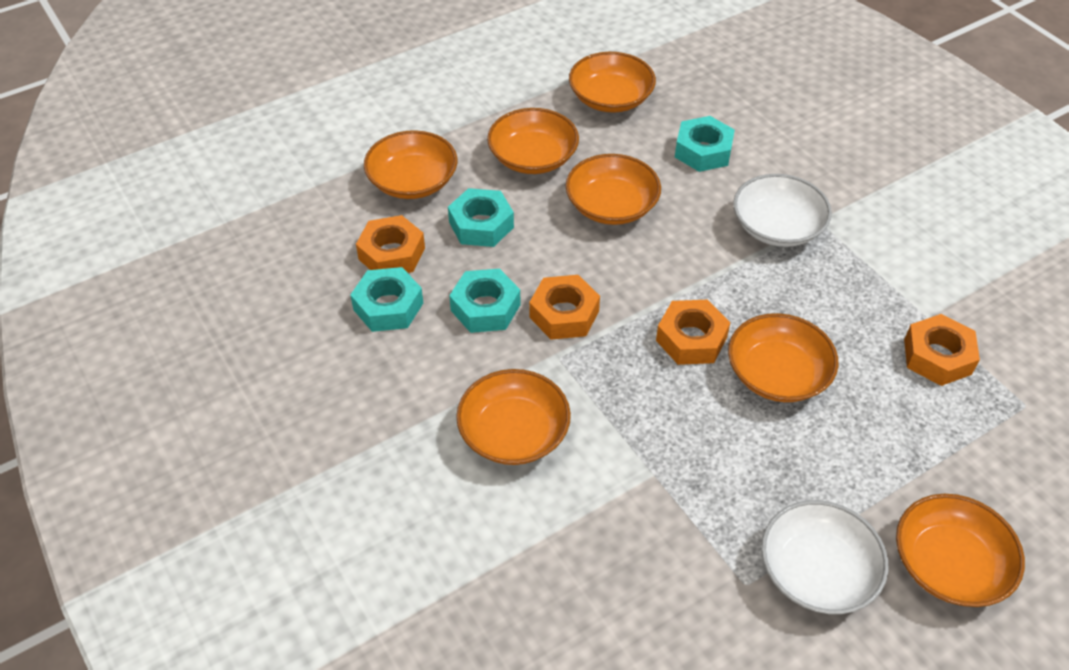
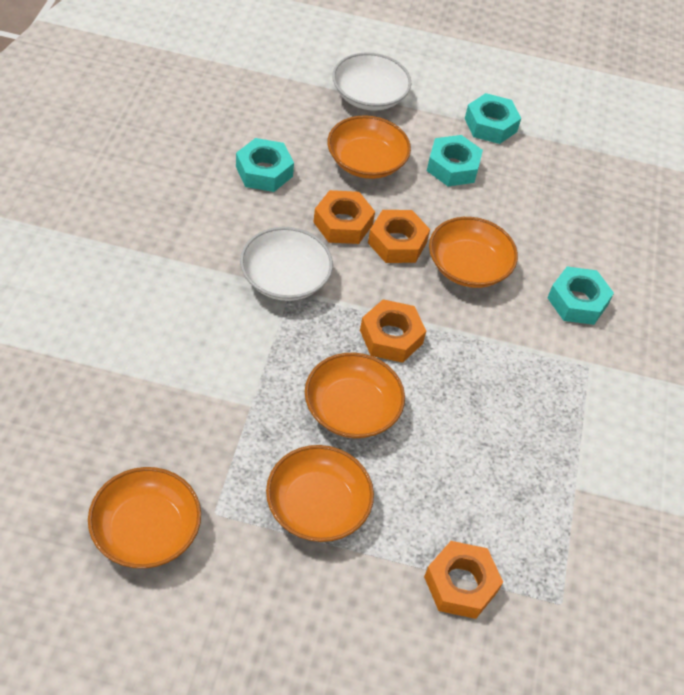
orange bowl: [364,130,457,199] [456,369,571,465] [487,108,579,174] [566,154,661,225] [569,52,656,113] [728,313,839,402] [896,494,1025,607] = 7 -> [88,467,201,569] [266,445,374,542] [305,353,405,438] [327,115,411,179] [429,217,518,288] = 5

